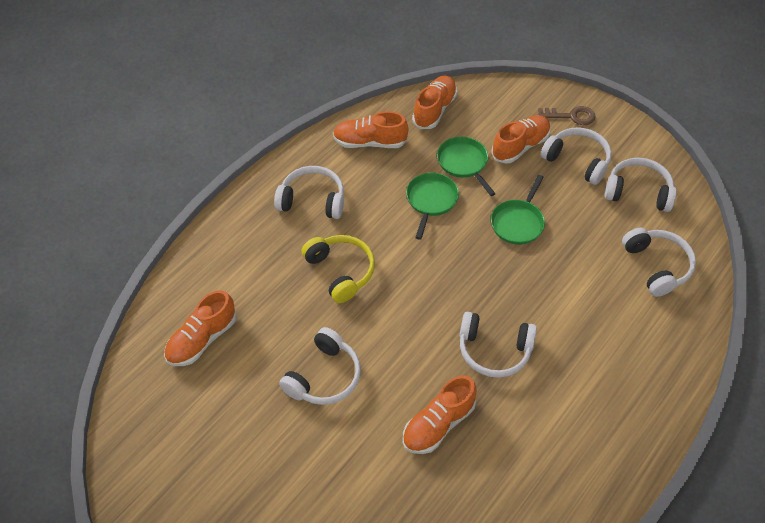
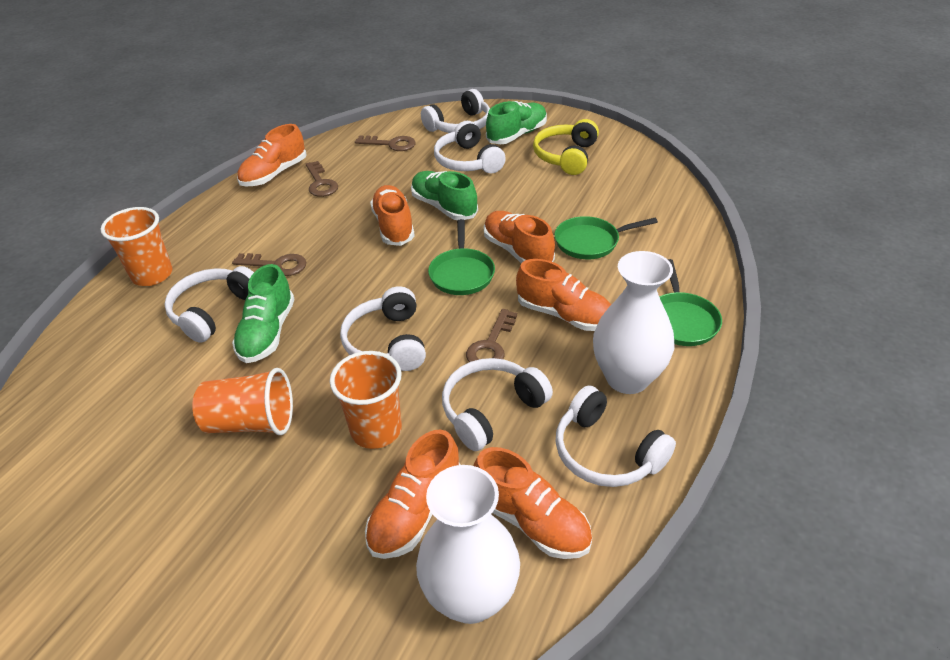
brown key: [538,106,595,125] = 1 -> [232,253,306,276] [306,161,338,197] [355,135,416,151] [466,309,517,362] = 4
green shoe: none = 0 -> [232,264,295,363] [411,171,478,220] [486,101,547,144] = 3
orange cup: none = 0 -> [100,207,172,286] [192,368,293,435] [330,351,402,449] = 3
orange shoe: [164,290,237,366] [333,111,408,148] [403,375,477,454] [412,75,457,129] [491,115,551,164] = 5 -> [237,124,307,186] [365,429,461,559] [370,185,415,246] [474,447,592,559] [484,211,555,263] [516,259,611,331] = 6
white vase: none = 0 -> [416,465,520,624] [593,251,674,394] = 2

